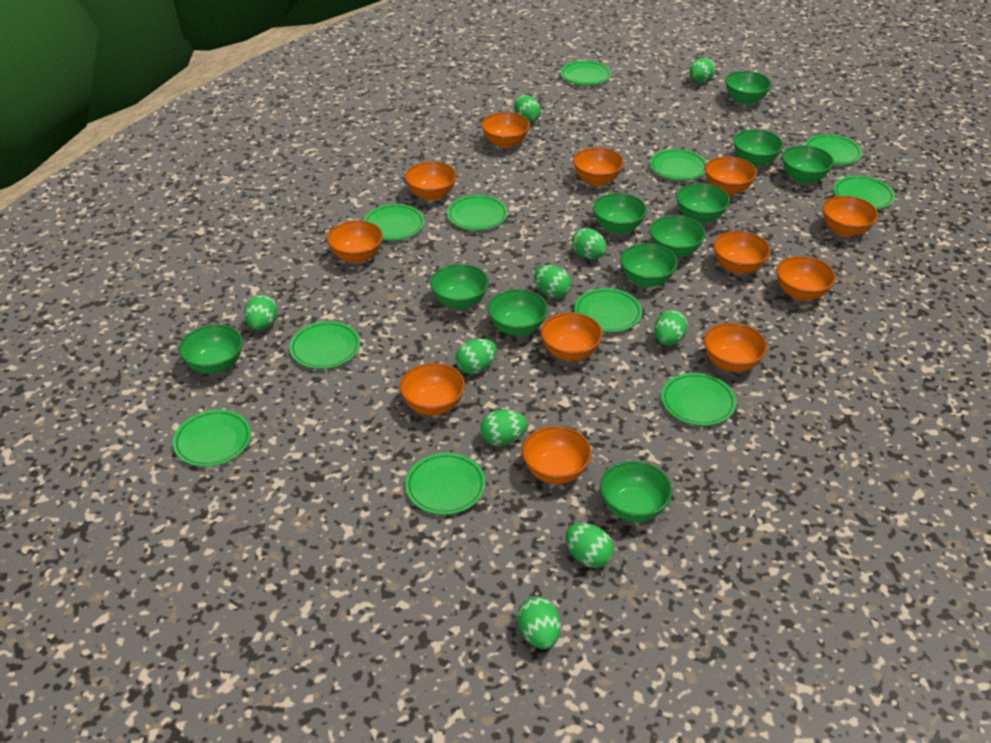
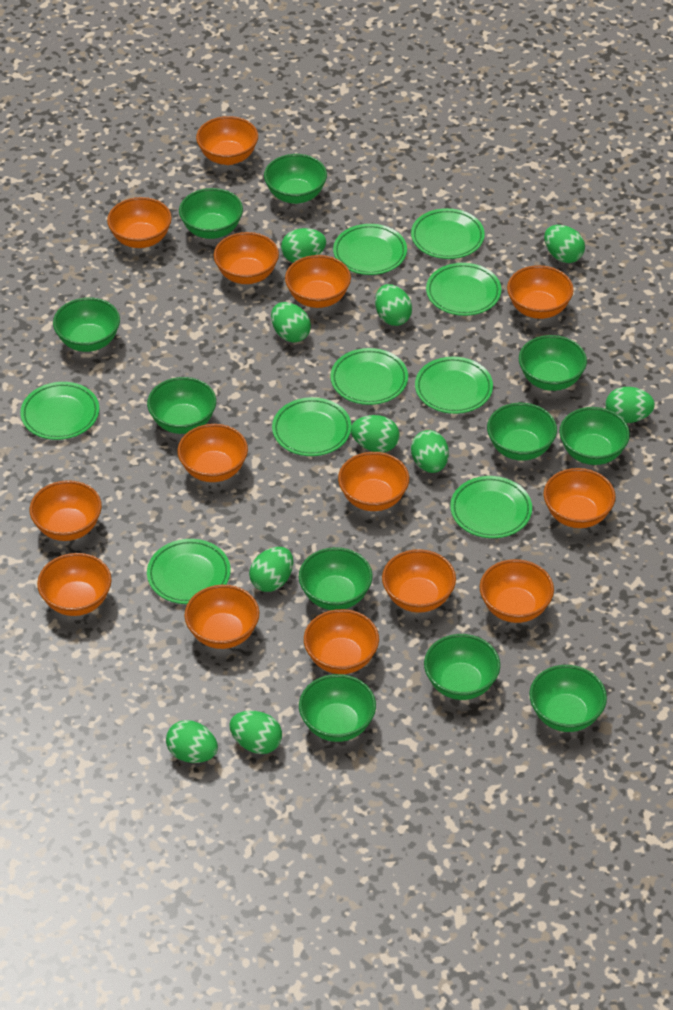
green plate: [173,409,251,467] [290,321,360,369] [363,204,425,241] [405,453,486,515] [447,195,508,231] [561,60,611,85] [574,288,642,332] [650,149,707,181] [661,373,737,426] [805,134,862,165] [834,176,895,209] = 11 -> [20,382,99,440] [147,539,230,604] [272,397,351,456] [330,348,408,405] [333,224,407,275] [411,208,485,259] [415,357,493,414] [426,263,501,316] [450,476,532,538] = 9
orange bowl: [327,220,383,263] [399,363,465,415] [405,161,457,201] [481,112,530,148] [522,426,592,484] [541,312,603,361] [573,147,624,186] [704,323,768,372] [705,156,757,195] [713,231,771,274] [776,256,836,301] [823,196,878,237] = 12 -> [30,480,102,541] [37,553,112,616] [107,197,172,248] [177,424,248,482] [184,585,259,649] [196,116,258,165] [214,232,279,284] [285,255,351,308] [304,609,379,674] [338,452,409,511] [382,549,456,613] [480,559,554,623] [507,265,574,319] [543,468,616,528] = 14

